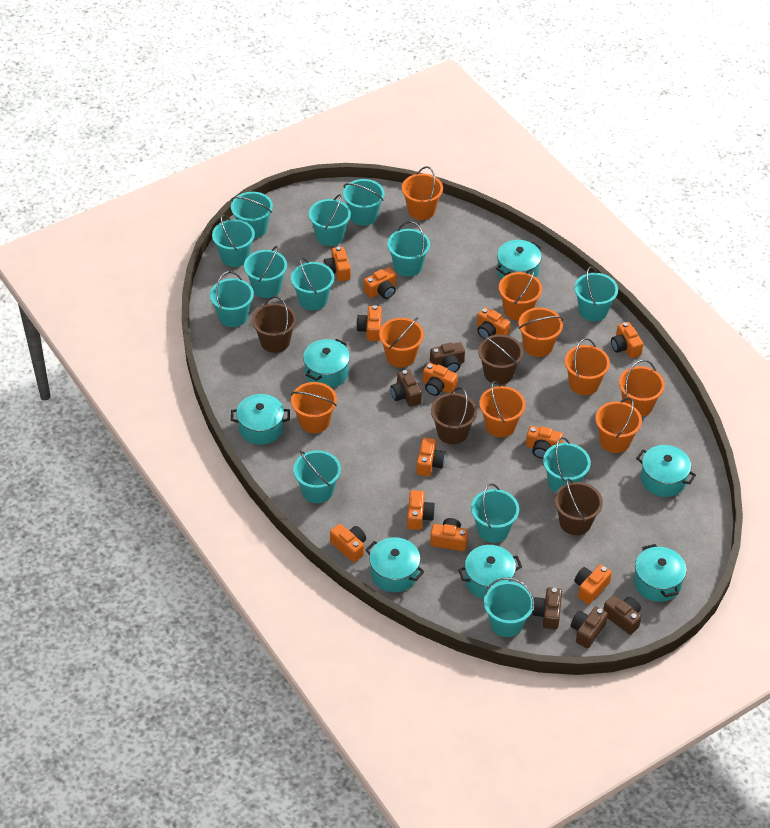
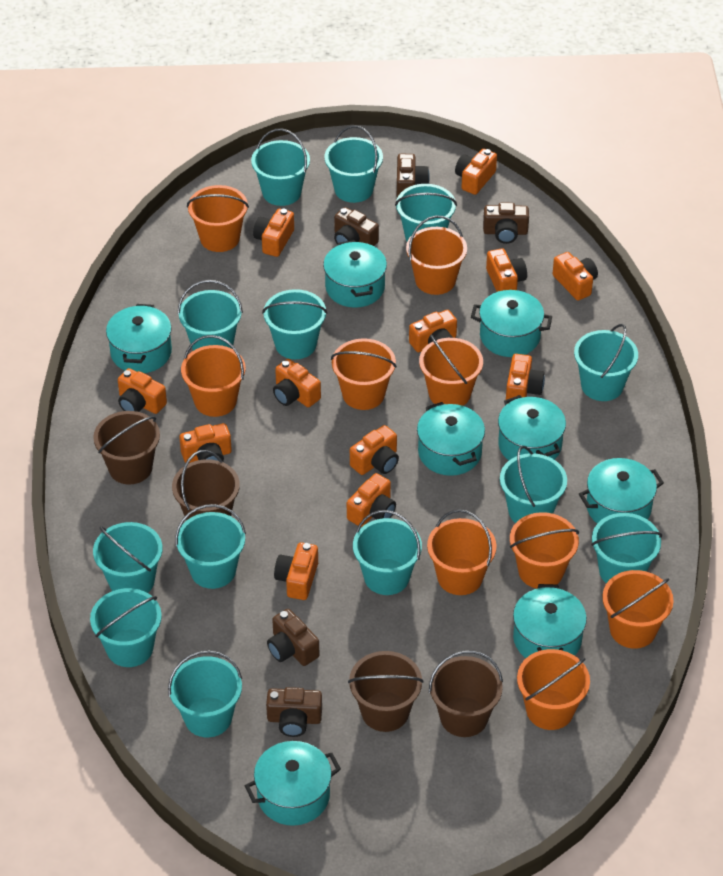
turquoise pot: [231,394,290,445] [303,339,350,388] [366,537,425,592] [458,545,522,599] [496,240,542,279] [634,544,687,602] [636,445,696,497] = 7 -> [106,304,172,373] [245,741,341,826] [323,240,387,308] [417,402,485,476] [471,290,552,357] [498,395,566,461] [513,584,587,658] [579,458,664,523] = 8

